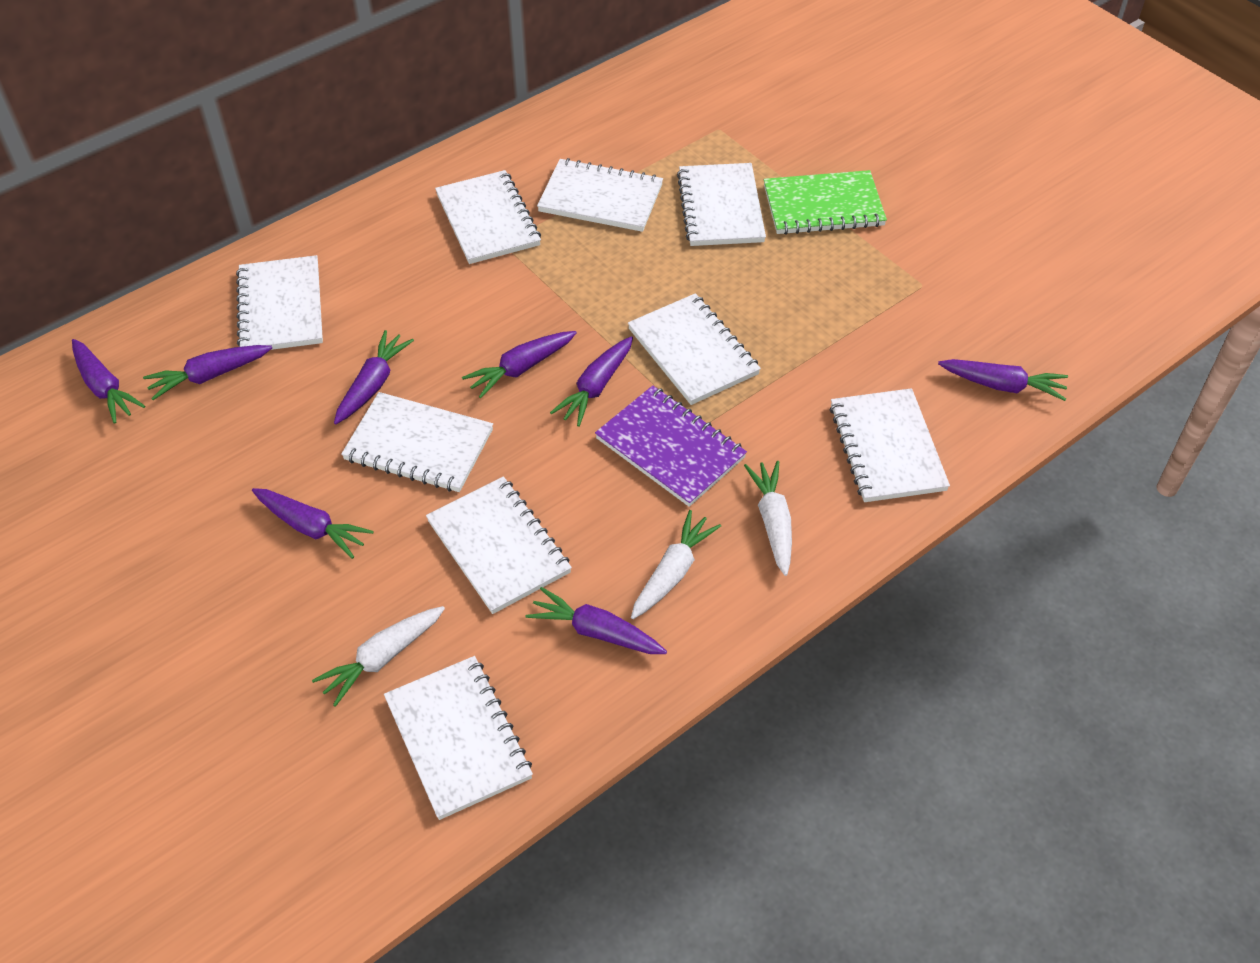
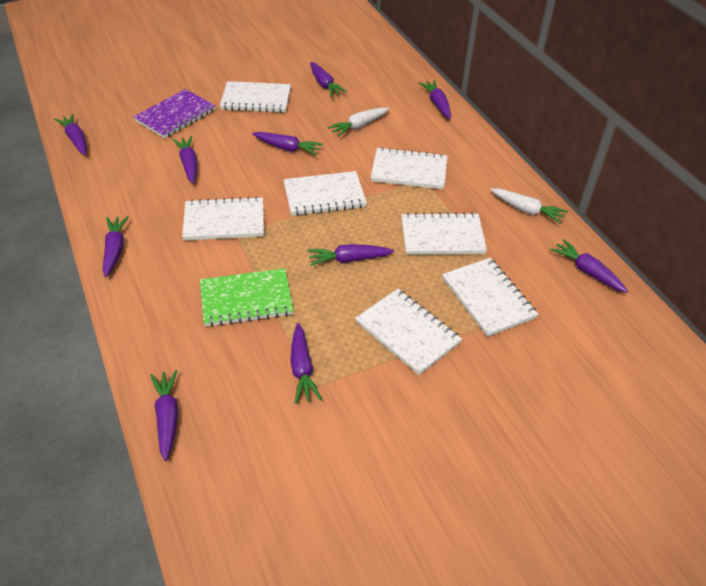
purple carrot: [72,339,145,424] [143,345,272,400] [252,488,374,559] [334,330,414,424] [462,331,577,399] [526,587,667,654] [550,336,633,427] [938,359,1068,401] = 8 -> [54,114,87,155] [102,216,129,277] [150,370,178,461] [173,136,197,184] [252,132,323,155] [290,323,322,404] [308,244,394,266] [310,62,347,97] [419,80,451,119] [550,239,628,293] = 10
white carrot: [312,606,445,707] [631,510,721,619] [744,461,792,576] = 3 -> [328,108,389,137] [490,188,568,224] = 2
white notebook: [236,255,323,350] [341,392,493,492] [384,656,533,820] [426,477,572,614] [435,170,541,264] [537,158,663,232] [628,293,761,405] [677,163,766,246] [830,388,950,502] = 9 -> [182,196,264,241] [220,81,291,113] [283,171,367,216] [355,289,462,375] [370,147,448,190] [401,212,487,255] [442,258,538,337] = 7

